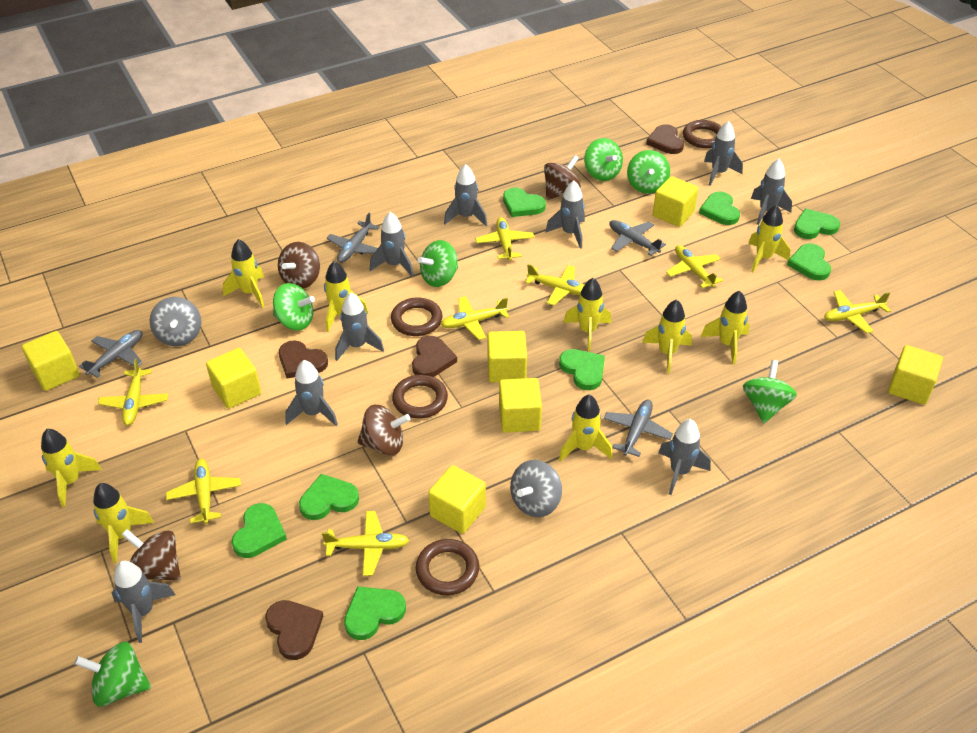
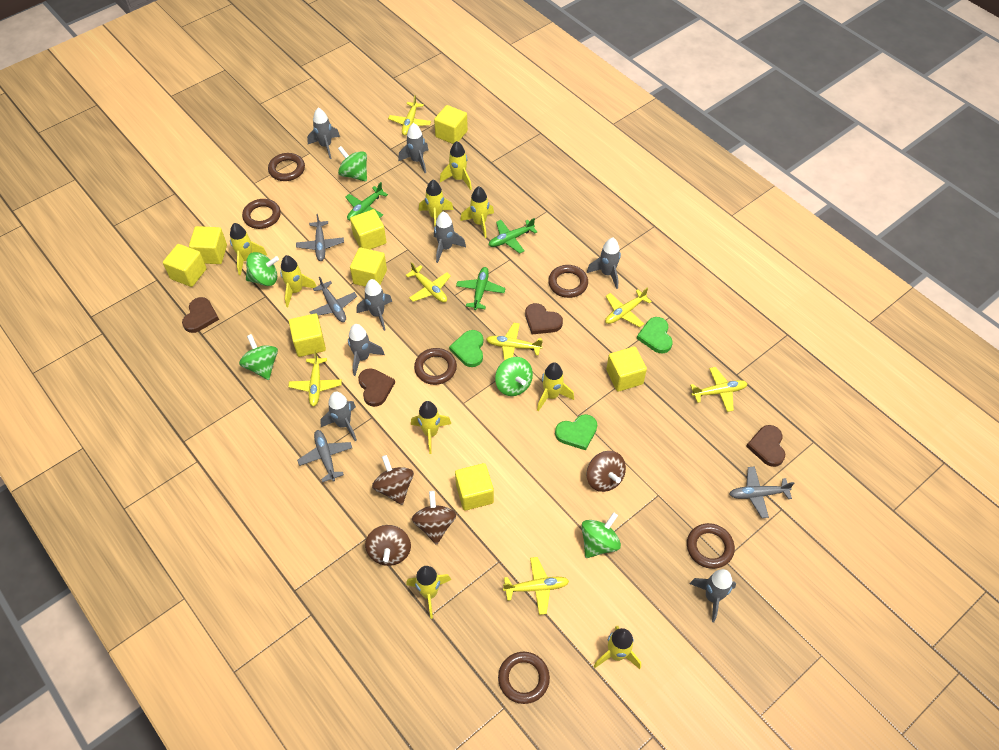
brown ring: [391,298,442,336] [392,375,448,419] [416,539,479,595] [683,120,722,148] = 4 -> [242,199,281,229] [268,153,305,181] [414,348,457,385] [498,652,550,704] [548,265,588,298] [687,523,735,569] = 6
green heart: [232,503,287,558] [299,474,359,520] [344,586,406,640] [503,188,546,217] [559,349,605,390] [699,192,740,225] [787,243,831,281] [794,209,840,239] = 8 -> [449,330,483,367] [555,414,597,450] [637,317,673,353] = 3
green plane: none = 0 -> [345,182,388,220] [456,267,506,310] [489,218,537,254] = 3
green spinning top: [74,642,151,706] [273,283,315,331] [418,240,458,287] [584,138,623,181] [627,150,670,194] [743,360,797,423] = 6 -> [239,334,278,380] [246,252,279,286] [338,146,367,182] [495,357,533,396] [581,512,621,558] = 5
grey rocket: [112,561,176,643] [285,360,338,426] [335,293,384,361] [370,212,414,277] [444,164,487,226] [545,181,585,249] [658,419,711,495] [704,121,743,186] [751,159,792,225] = 9 -> [307,108,340,159] [320,392,357,441] [348,324,385,376] [357,279,392,331] [398,123,429,173] [434,212,466,263] [587,238,621,289] [690,569,736,622] = 8
grey spinning top: [149,297,201,346] [510,460,562,517] = 2 -> none = 0
yellow cube: [22,331,80,391] [206,348,261,409] [428,465,486,534] [488,331,527,382] [499,378,542,433] [653,176,699,227] [888,345,943,405] = 7 -> [163,244,207,287] [189,226,227,264] [289,313,326,357] [350,209,386,249] [350,248,387,287] [434,105,468,144] [455,463,494,511] [606,347,647,392] = 8
yellow plane: [98,359,168,425] [166,459,241,524] [322,511,410,576] [440,296,509,340] [475,217,534,261] [525,264,584,306] [666,245,723,288] [824,290,891,334] = 8 -> [288,351,342,407] [388,95,431,135] [405,262,451,303] [486,323,543,360] [503,557,569,615] [605,288,652,327] [690,367,748,412] = 7

